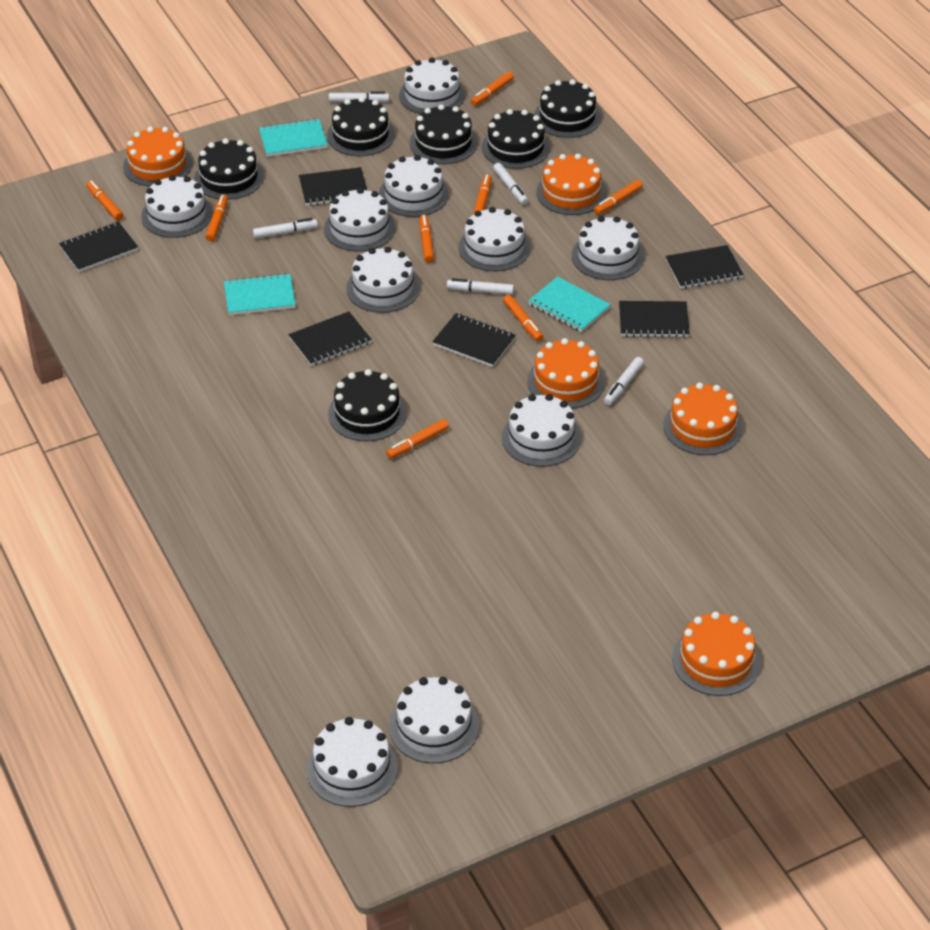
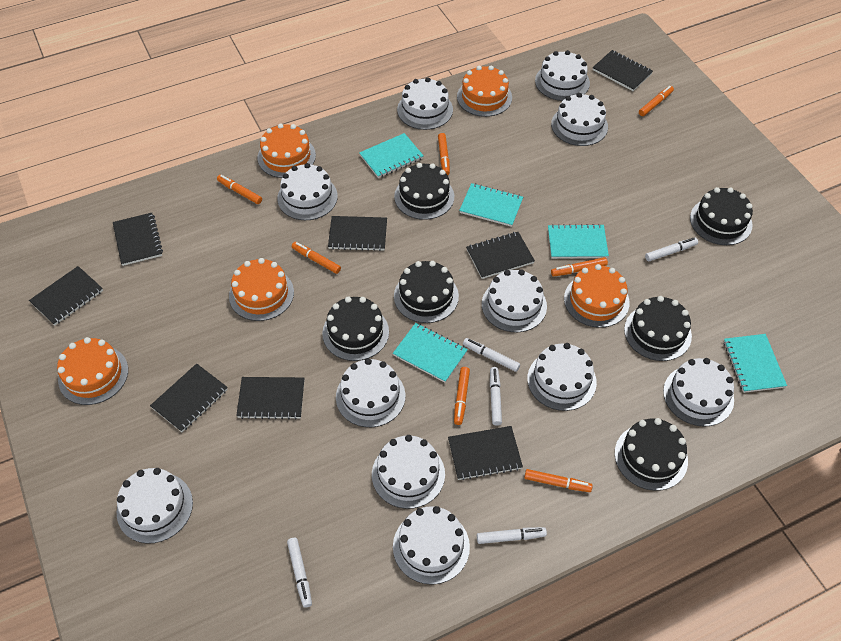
black notebook: [59,222,138,272] [289,312,372,366] [299,167,367,206] [432,313,516,367] [619,301,690,338] [665,245,744,289] = 6 -> [29,266,103,326] [113,213,163,266] [150,363,228,432] [236,377,304,420] [328,216,387,251] [448,426,523,480] [466,232,535,279] [593,50,653,91] = 8
orange marker: [86,180,123,221] [206,195,228,241] [386,419,449,459] [419,215,434,263] [471,71,514,106] [473,174,492,215] [503,295,543,342] [594,180,643,215] = 8 -> [217,175,262,204] [292,242,341,274] [438,133,450,175] [454,367,470,425] [524,469,593,492] [551,257,608,277] [639,86,674,116] = 7
turquoise notebook: [224,273,296,315] [259,119,328,157] [528,276,611,332] = 3 -> [359,133,424,178] [393,323,468,383] [459,183,523,227] [548,224,609,259] [724,334,787,393] = 5
white cake: [141,175,212,238] [306,717,398,807] [324,188,395,252] [346,247,420,313] [379,155,449,217] [389,677,479,763] [399,58,465,114] [458,207,530,271] [502,394,581,467] [572,216,644,280] = 10 -> [117,468,193,544] [277,163,338,220] [336,358,405,427] [372,435,445,509] [393,506,470,585] [397,77,453,130] [482,269,547,332] [527,343,597,411] [535,50,590,101] [551,93,608,146] [663,358,734,427] = 11

